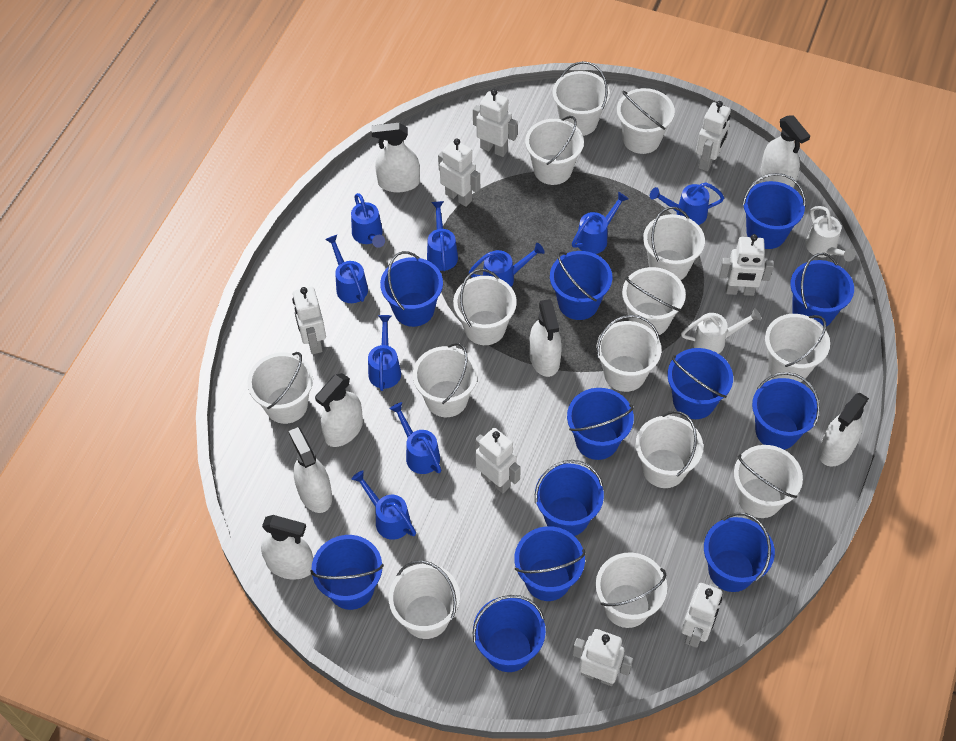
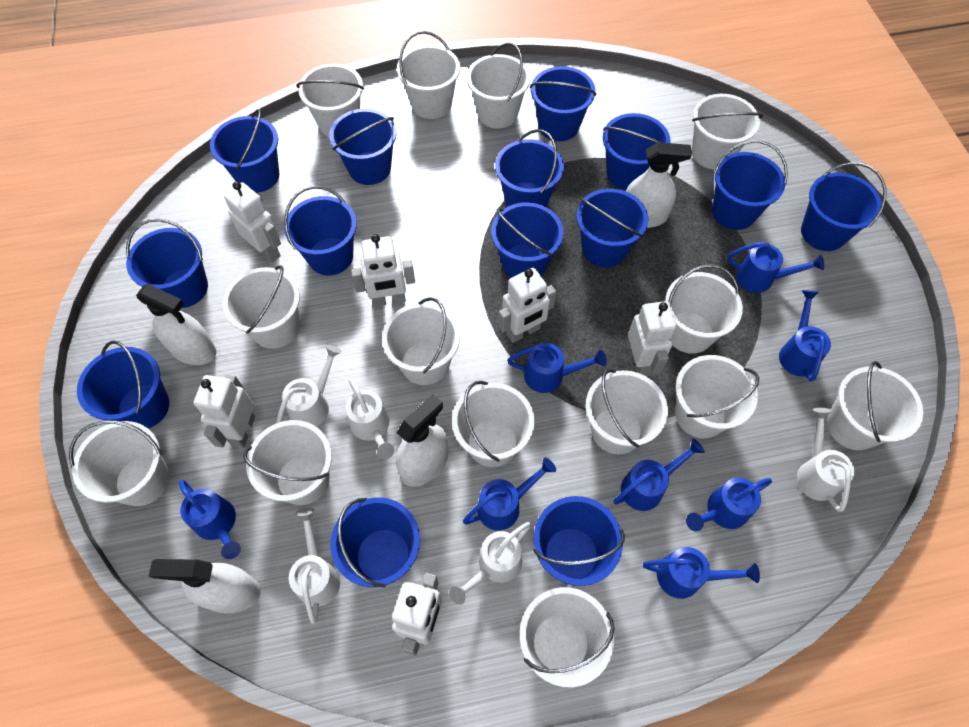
blue bucket: [310,535,384,610] [380,251,443,327] [473,595,546,672] [514,526,586,601] [535,460,604,536] [550,251,612,320] [567,388,634,460] [667,348,733,419] [704,513,775,592] [742,173,806,249] [752,372,820,450] [790,253,854,327] = 12 -> [77,340,169,429] [126,218,208,308] [210,109,279,193] [284,186,357,275] [329,108,396,185] [330,497,420,588] [491,202,564,278] [495,129,564,207] [530,66,596,141] [533,496,625,586] [576,189,648,268] [603,113,670,190] [712,140,788,230] [801,162,887,251] = 14
blue watering can: [325,235,368,303] [351,193,385,248] [352,470,416,540] [368,315,401,391] [390,402,441,474] [427,201,458,271] [469,243,545,287] [572,192,628,254] [650,182,724,225] = 9 -> [179,480,241,559] [463,458,556,530] [507,343,607,393] [614,439,705,511] [643,547,760,599] [686,478,772,532] [727,242,824,293] [779,290,831,382] = 8
white robot: [292,287,326,354] [438,139,480,207] [473,89,518,157] [475,428,521,493] [573,629,633,686] [681,583,722,648] [696,101,731,171] [719,234,774,296] = 8 -> [194,374,255,448] [224,181,281,263] [351,234,415,307] [392,573,442,656] [498,268,556,343] [628,301,676,376] = 6
white spray bottle: [261,515,313,579] [289,427,332,513] [315,373,363,447] [372,122,420,192] [529,299,562,377] [760,115,810,188] [818,393,869,467] = 7 -> [136,284,216,365] [149,559,261,613] [396,394,448,487] [626,142,692,228] = 4
white watering can: [681,308,761,354] [805,206,856,262] = 2 -> [277,345,342,427] [289,508,340,624] [345,378,394,459] [449,522,531,605] [797,408,854,512] = 5

